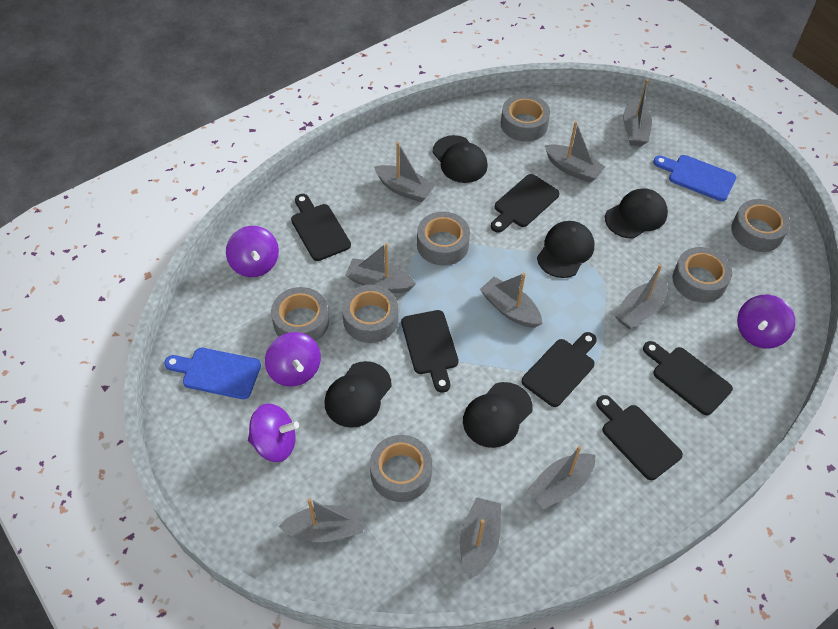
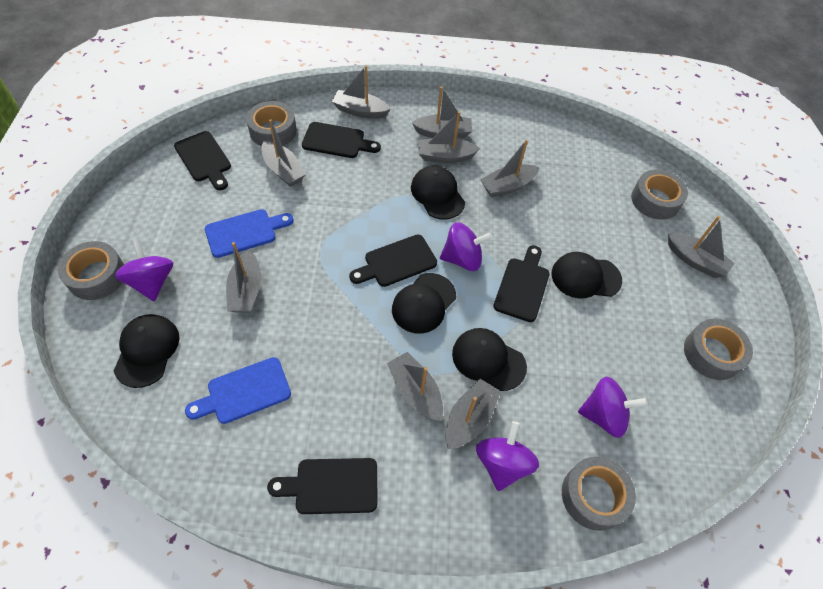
black cutting board: [291,194,351,261] [401,310,459,393] [491,174,559,233] [522,332,597,407] [596,395,683,480] [643,341,733,415] = 6 -> [174,131,231,190] [267,458,377,514] [302,122,381,158] [349,234,437,287] [493,245,550,322] = 5
grey tape: [271,287,329,341] [342,285,398,343] [370,435,432,502] [417,212,470,266] [501,94,550,142] [672,247,732,303] [731,199,790,252] = 7 -> [58,241,124,300] [246,101,297,146] [562,457,636,531] [631,169,688,220] [684,318,753,380] = 5

